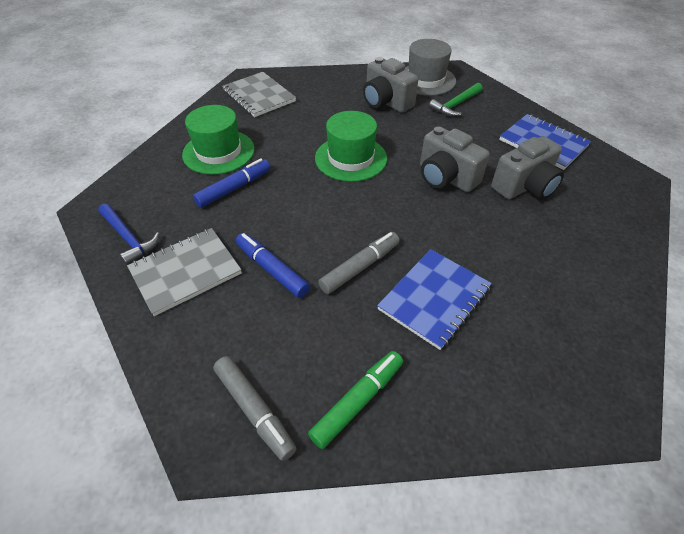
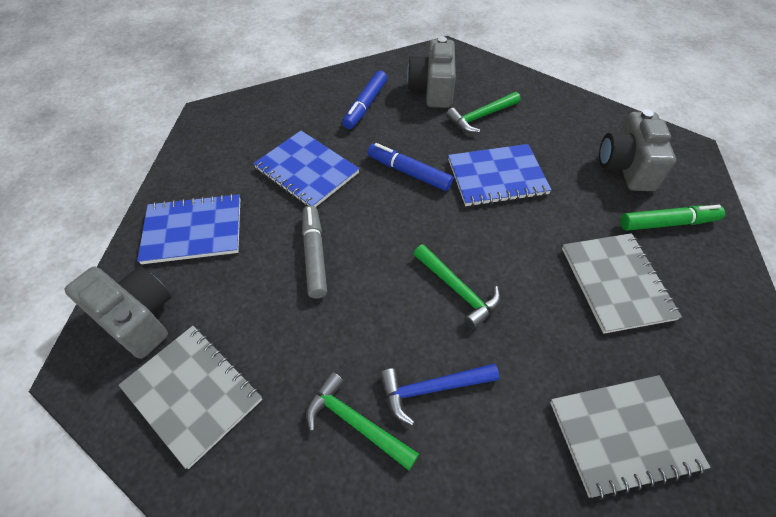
blue notebook: [377,249,492,350] [499,114,591,170] = 2 -> [137,193,240,264] [253,131,359,207] [448,144,552,207] = 3
green hammer: [429,83,483,116] = 1 -> [306,372,419,470] [414,244,500,329] [446,92,521,133] = 3
green hat: [182,105,255,175] [315,111,387,182] = 2 -> none = 0
grey hat: [405,39,456,96] = 1 -> none = 0
grey marker: [213,356,297,461] [318,232,399,294] = 2 -> [302,205,327,299] = 1
grey notebook: [127,228,242,316] [222,72,296,117] = 2 -> [119,326,262,469] [550,375,711,500] [562,233,682,334] = 3

